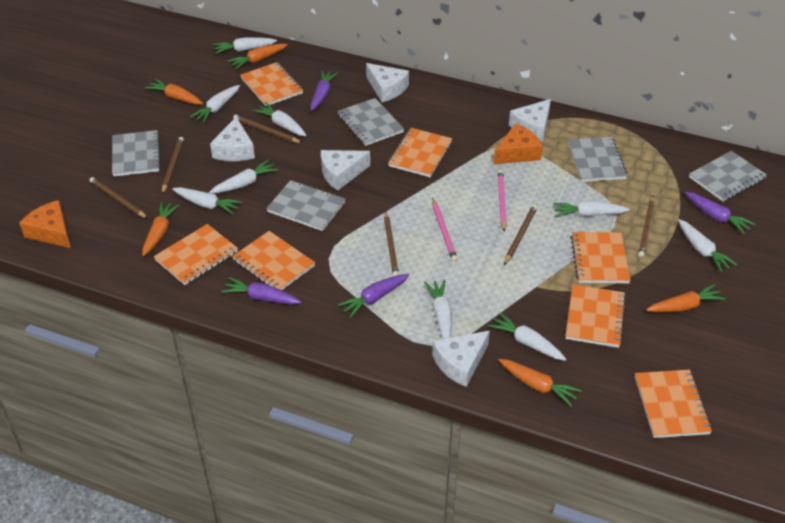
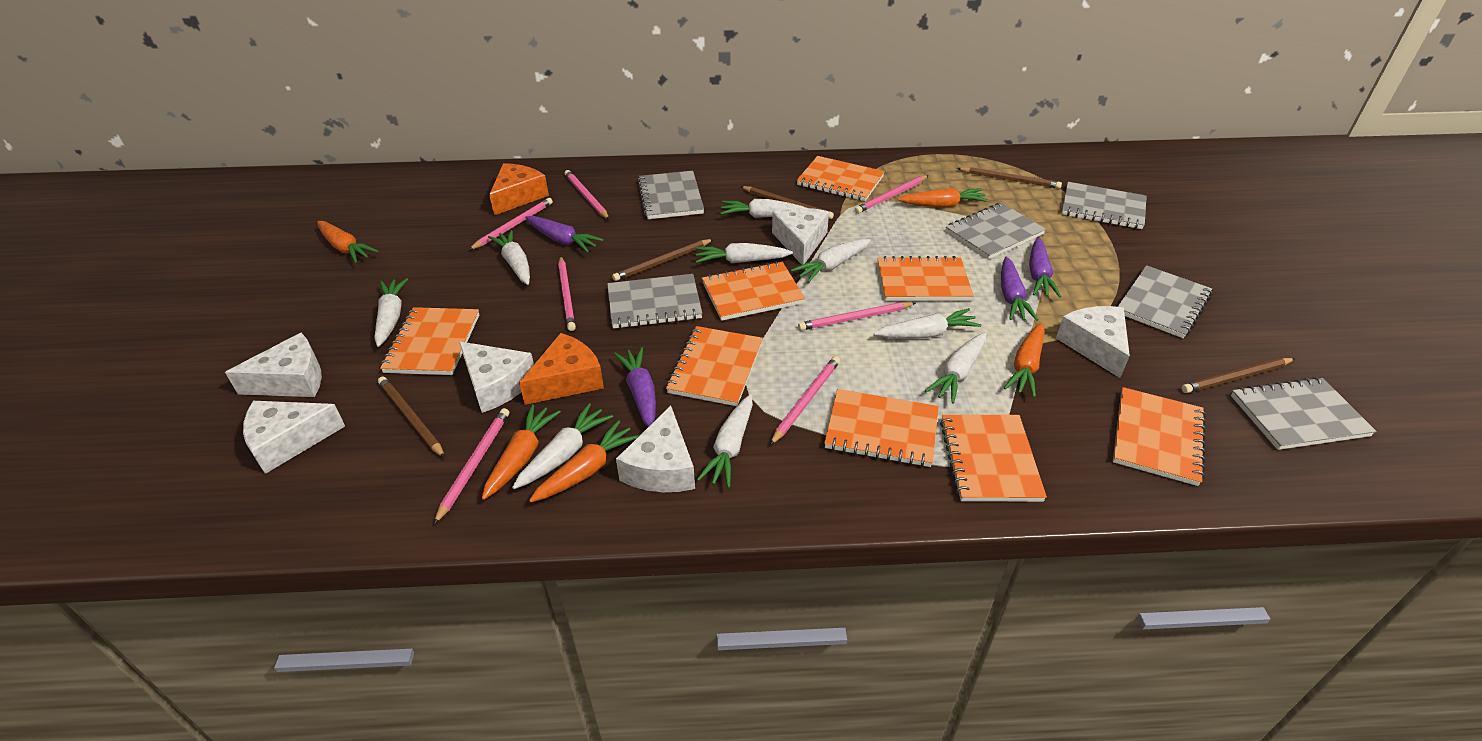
brown pencil: [89,177,148,218] [162,137,184,194] [233,115,302,143] [384,211,399,277] [504,205,537,265] [638,196,654,258] = 6 -> [378,376,445,458] [612,239,714,281] [740,186,834,219] [957,167,1062,189] [1181,358,1295,393] = 5
grey notebook: [112,130,161,177] [266,180,345,231] [338,98,404,146] [568,137,628,182] [689,151,767,202] = 5 -> [607,274,702,329] [638,171,704,219] [946,203,1046,259] [1061,182,1147,229] [1117,265,1212,338] [1231,377,1376,450] = 6
orange notebook: [154,224,238,285] [232,231,315,290] [240,62,303,106] [388,128,452,177] [565,284,626,348] [570,232,631,284] [635,370,712,438] = 7 -> [380,307,479,375] [666,326,763,406] [702,261,805,321] [797,156,885,201] [824,389,939,467] [877,256,974,301] [940,415,1047,502] [1113,387,1206,486] = 8
pink pencil: [432,198,458,262] [498,170,507,232] = 2 -> [434,408,509,524] [469,198,553,250] [558,256,576,331] [565,170,610,220] [770,356,840,445] [798,302,916,330] [855,175,929,214] = 7
white cheese: [210,117,255,161] [321,150,370,190] [366,63,409,102] [432,331,490,387] [509,99,551,142] = 5 -> [225,333,322,397] [243,401,345,474] [459,342,534,413] [616,406,695,492] [772,208,829,265] [1056,306,1130,378] = 6

